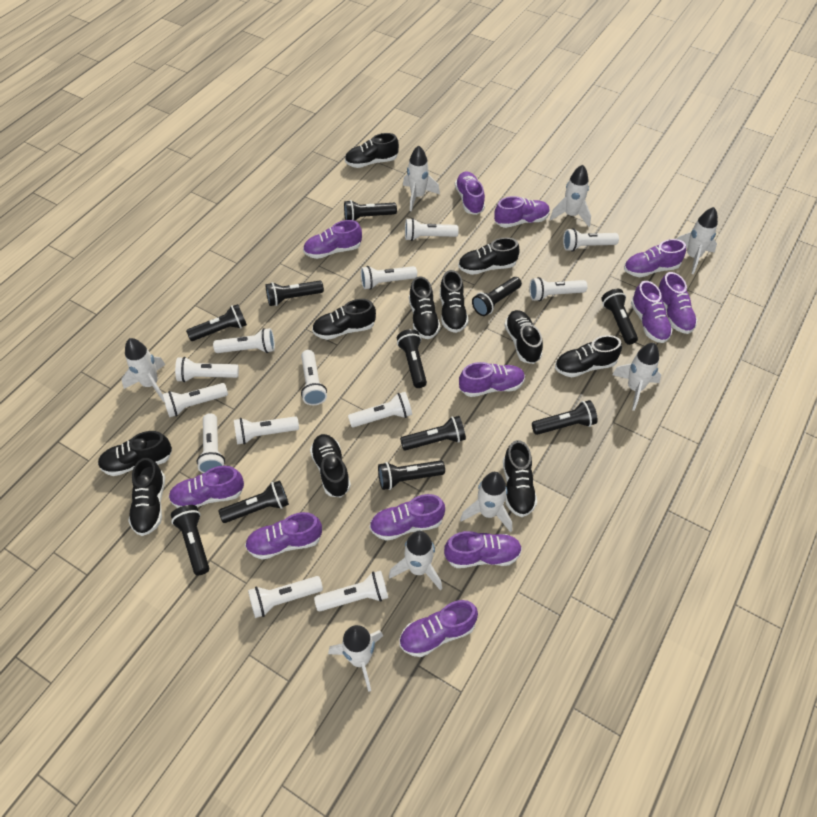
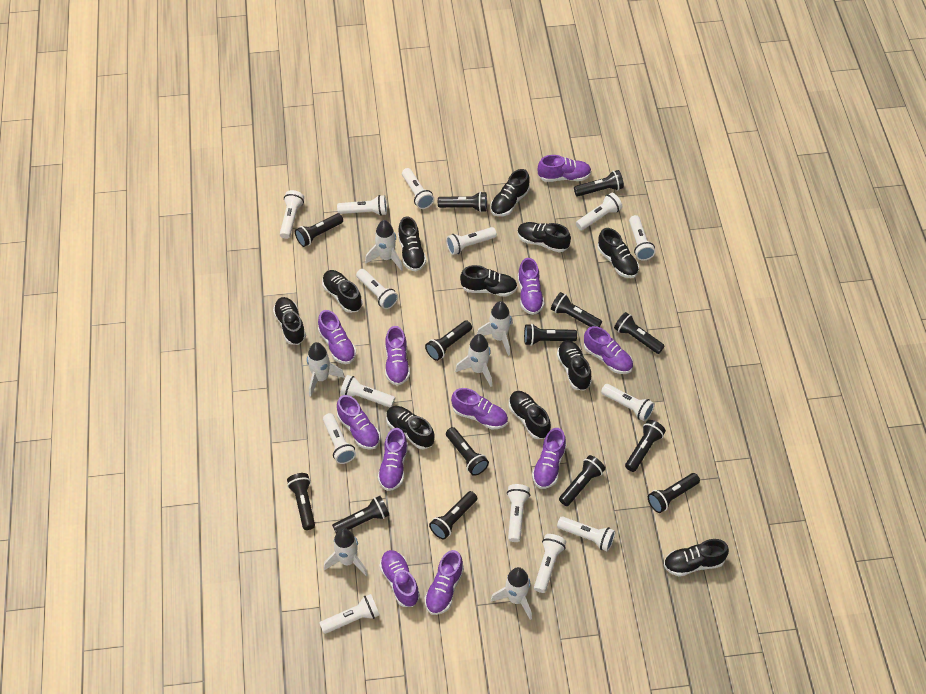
black flashlight: [171,505,209,576] [186,304,247,341] [219,480,289,523] [266,281,324,306] [344,200,397,221] [378,460,445,490] [397,329,427,388] [400,416,466,451] [472,277,522,316] [532,400,598,435] [601,289,638,345] = 11 -> [287,473,315,530] [295,213,343,247] [332,496,389,534] [425,320,472,361] [429,491,477,540] [438,191,487,212] [446,427,489,476] [524,324,577,346] [551,292,602,327] [559,455,605,506] [574,170,624,197] [614,312,665,354] [625,420,666,472] [648,473,700,513] = 14
purple shoe: [169,466,244,508] [245,512,322,560] [303,220,362,259] [369,494,445,541] [399,600,478,657] [444,531,522,568] [455,172,485,215] [459,362,525,397] [494,196,550,228] [624,239,686,277] [631,281,673,343] [659,272,697,334] = 12 -> [318,310,356,364] [337,395,380,450] [378,428,408,491] [379,550,420,607] [385,326,410,386] [424,550,464,615] [451,388,508,429] [518,258,545,315] [532,428,566,489] [538,155,591,182] [584,326,633,374] = 11
white flashlight: [162,383,228,417] [175,357,239,382] [196,413,225,473] [213,328,275,353] [234,416,299,445] [248,576,323,618] [301,350,327,405] [314,571,388,611] [348,392,412,428] [361,266,417,290] [405,218,459,241] [529,277,587,301] [563,228,619,251] = 13 -> [280,190,304,239] [320,594,380,634] [323,413,356,464] [337,195,387,216] [340,375,395,407] [356,269,398,309] [402,168,434,209] [446,227,497,255] [507,484,530,542] [534,534,566,593] [557,517,615,552] [576,193,622,230] [601,384,655,421] [629,215,655,261] = 14
white rocket: [122,338,165,402] [328,625,383,692] [389,531,442,591] [403,145,440,211] [460,472,512,532] [550,165,591,227] [612,343,661,411] [677,207,718,274] = 8 -> [307,342,345,397] [324,528,368,576] [365,220,403,271] [455,334,492,387] [477,301,513,356] [491,567,532,620] = 6

